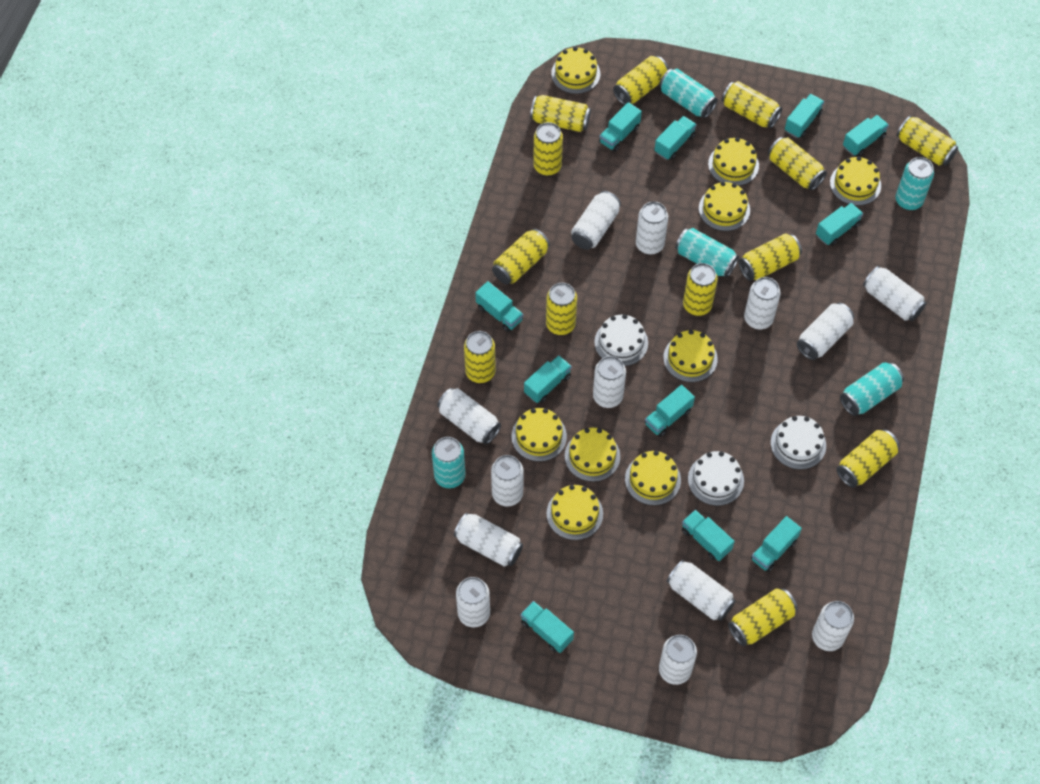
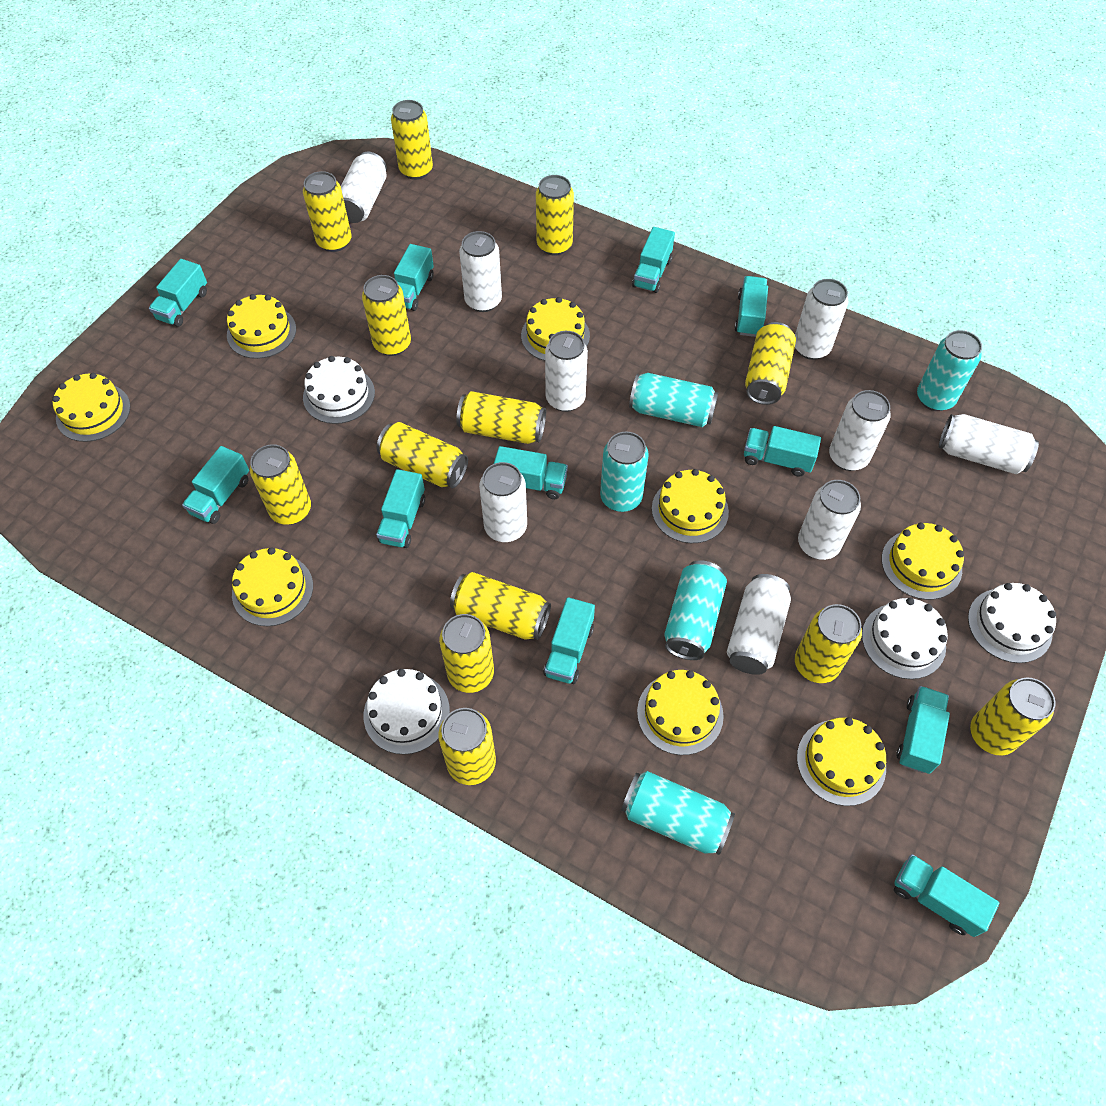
white cake: [594,314,648,366] [688,451,744,506] [771,416,826,470] = 3 -> [303,356,375,424] [364,669,450,755] [862,598,948,679] [968,583,1056,663] = 4
white can: [437,388,501,445] [454,513,523,566] [456,577,490,627] [491,455,523,506] [571,191,621,250] [593,356,626,408] [636,202,668,255] [659,635,697,685] [667,560,736,621] [744,277,781,329] [797,303,854,360] [812,601,854,651] [863,266,926,321] = 13 -> [341,152,387,223] [459,231,502,312] [479,462,527,542] [545,331,588,412] [727,574,791,675] [795,279,848,360] [798,480,861,560] [829,390,891,471] [939,414,1039,474] = 9
yellow cake: [511,408,567,462] [547,485,603,540] [551,47,601,94] [565,428,620,482] [625,451,681,505] [663,330,718,382] [699,182,750,231] [708,137,759,186] [830,156,881,206] = 9 -> [52,373,130,442] [227,294,296,359] [232,547,313,626] [521,297,590,361] [637,670,724,755] [652,469,729,543] [797,718,886,806] [882,522,964,600] = 8

